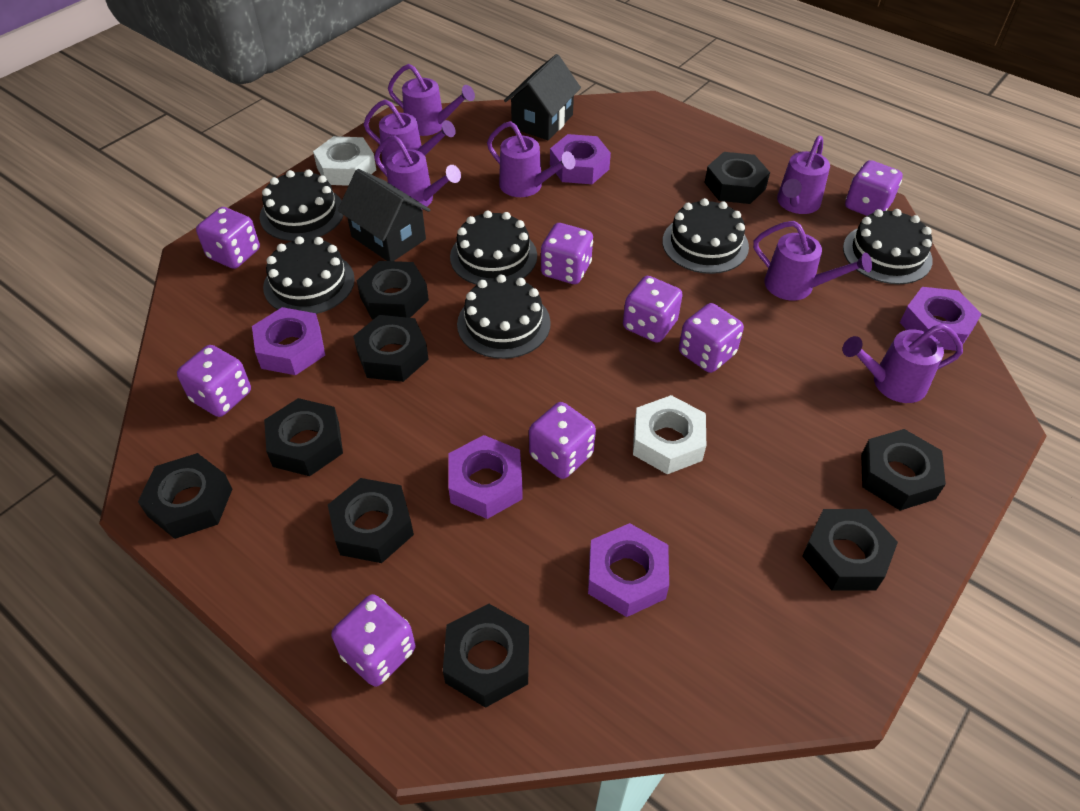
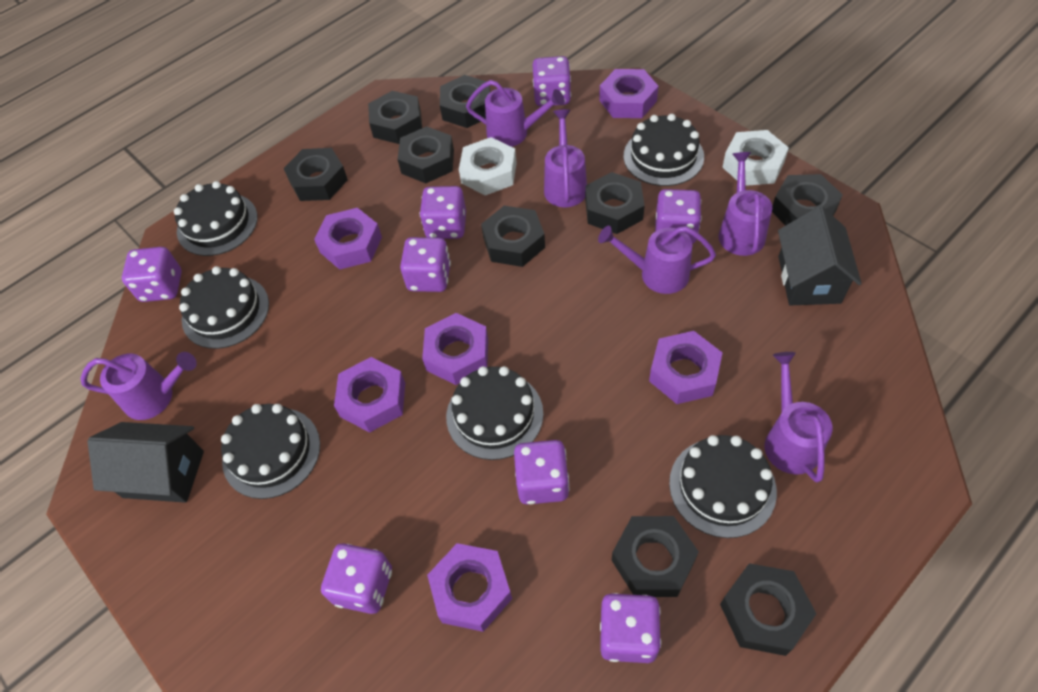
purple nut: [252,307,325,375] [448,435,523,519] [550,134,611,184] [588,523,669,617] [900,287,981,351] = 5 -> [314,208,382,270] [334,357,405,433] [422,313,488,385] [427,543,512,632] [599,69,658,118] [649,331,722,404] = 6
purple watering can: [364,99,456,169] [374,135,461,209] [388,64,475,136] [487,121,575,197] [753,221,872,300] [777,136,830,214] [843,324,963,403] = 7 -> [80,352,197,420] [466,80,565,147] [544,109,587,207] [598,226,716,294] [719,152,772,256] [764,352,832,482] = 6

